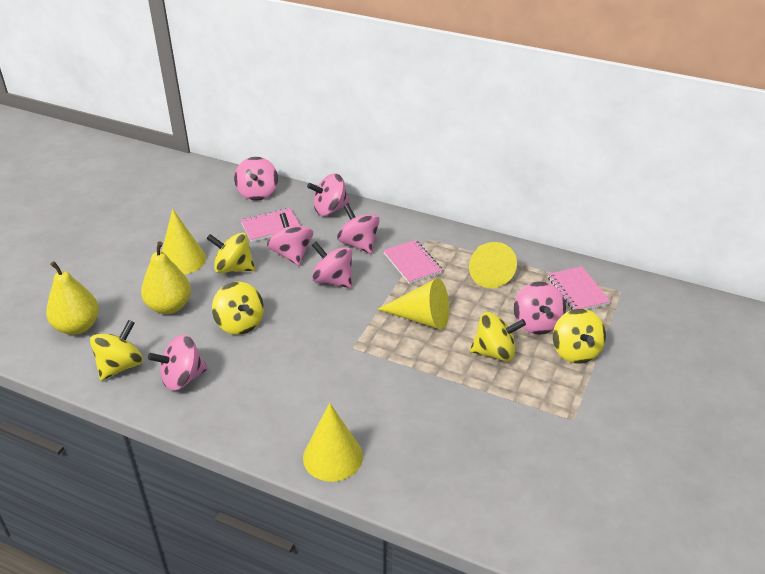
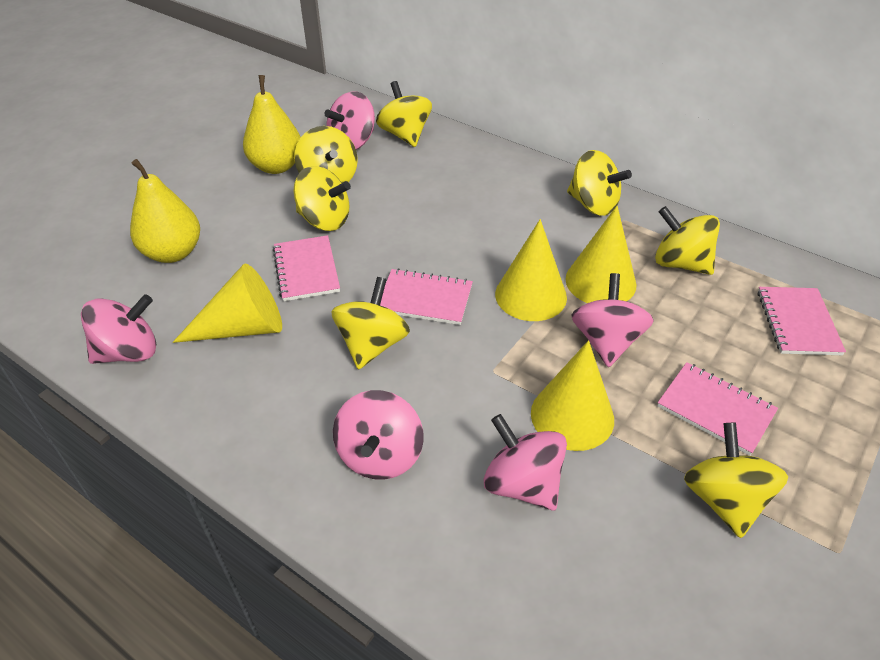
pink notebook: [240,208,301,242] [383,240,443,284] [548,266,611,310] = 3 -> [273,235,340,301] [380,268,473,325] [657,362,778,456] [758,287,846,355] = 4
pink spinning top: [148,335,208,391] [234,157,278,201] [267,213,313,266] [307,174,350,216] [312,242,352,288] [337,204,380,254] [514,282,566,335] = 7 -> [81,294,156,364] [325,91,375,150] [333,390,424,480] [484,414,567,511] [571,273,654,367] = 5
yellow spinning top: [90,320,143,381] [206,233,255,274] [212,282,264,335] [470,312,526,362] [553,309,606,364] = 5 -> [294,126,358,183] [294,166,351,231] [331,277,410,370] [376,81,432,147] [567,150,632,216] [655,206,720,275] [684,423,788,538] = 7

